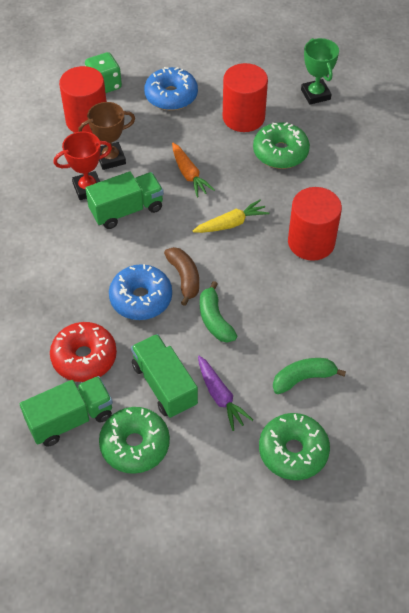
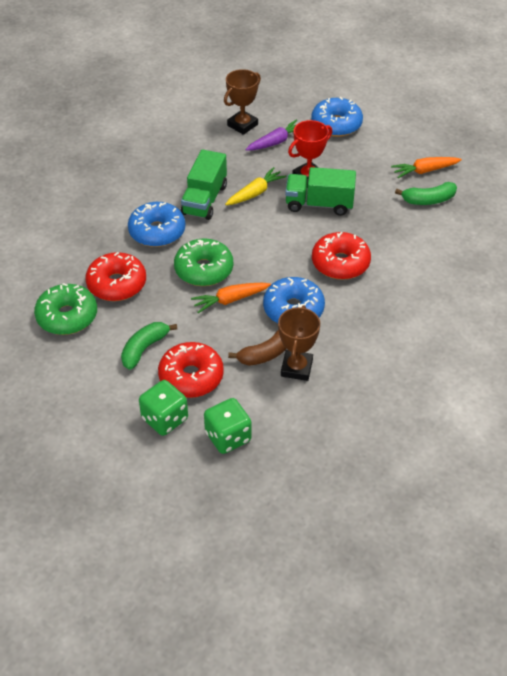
blue donut: [109,264,172,320] [144,67,198,110] = 2 -> [128,202,185,247] [263,277,325,323] [311,97,363,137] = 3
brown trophy: [78,102,135,170] = 1 -> [224,69,261,135] [278,306,320,381] = 2
green dice: [85,52,122,93] = 1 -> [139,380,188,436] [204,398,252,454] = 2
green donut: [99,407,170,474] [253,122,310,169] [259,413,330,480] = 3 -> [34,283,97,335] [174,238,233,286] = 2
green trophy: [301,38,339,105] = 1 -> none = 0
green truck: [20,376,113,447] [85,172,164,229] [131,334,198,418] = 3 -> [181,149,227,220] [285,167,356,216] = 2
orange carrot: [172,143,215,197] = 1 -> [191,283,271,313] [391,157,462,178] = 2
red cylinder: [59,66,107,134] [223,63,268,132] [288,187,342,261] = 3 -> none = 0
red donut: [50,322,117,382] = 1 -> [85,252,146,301] [158,342,224,398] [312,232,371,279] = 3

